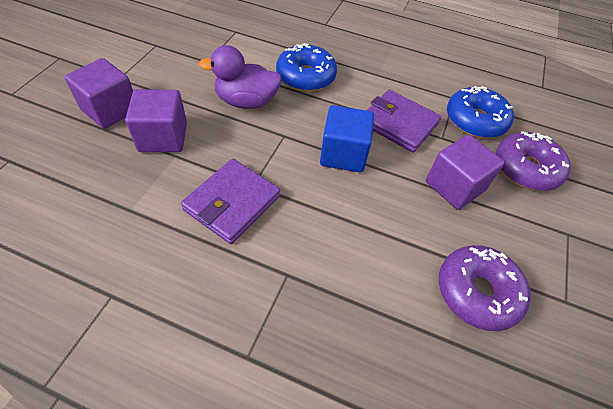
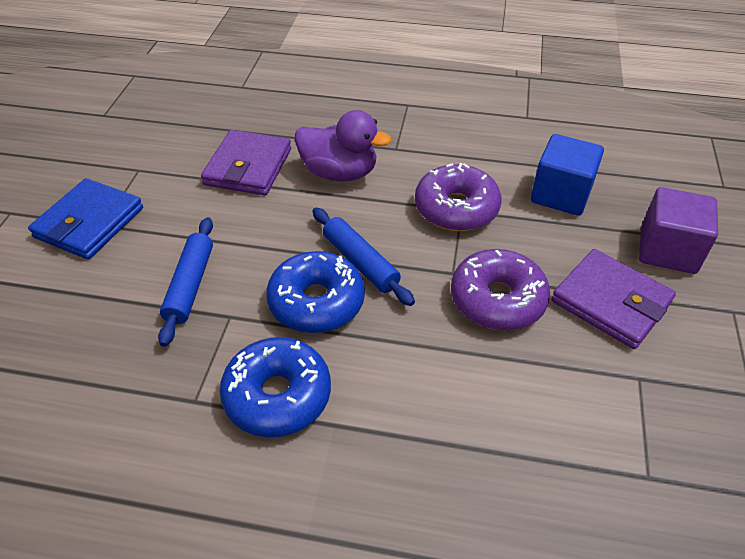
blue rolling pin: none = 0 -> [158,217,213,347] [313,208,415,306] = 2
blue wallet: none = 0 -> [28,178,143,259] = 1
purple cube: [65,58,133,129] [125,89,187,152] [426,135,505,210] = 3 -> [639,187,718,274] = 1

